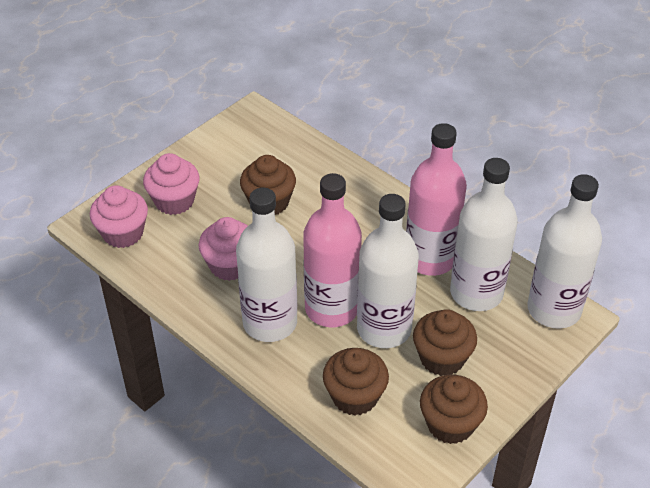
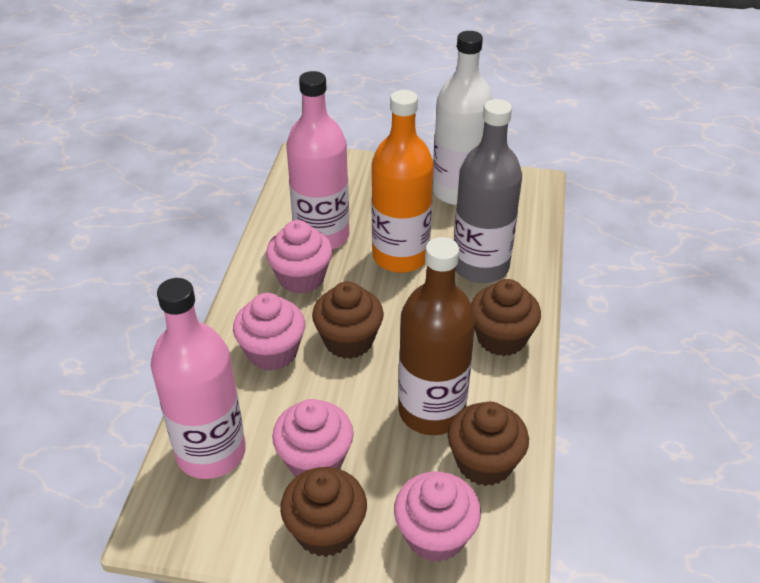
brown bottle: none = 0 -> [398,237,475,435] = 1
grey bottle: none = 0 -> [454,99,522,283] = 1
orange bottle: none = 0 -> [371,90,434,273] = 1
pink cupcake: [90,185,148,248] [143,153,200,215] [199,217,248,281] = 3 -> [233,293,305,371] [266,220,333,294] [272,399,354,477] [394,472,481,562] = 4
white bottle: [236,188,297,342] [357,194,419,348] [450,158,518,311] [527,174,602,329] = 4 -> [432,31,493,205] = 1

